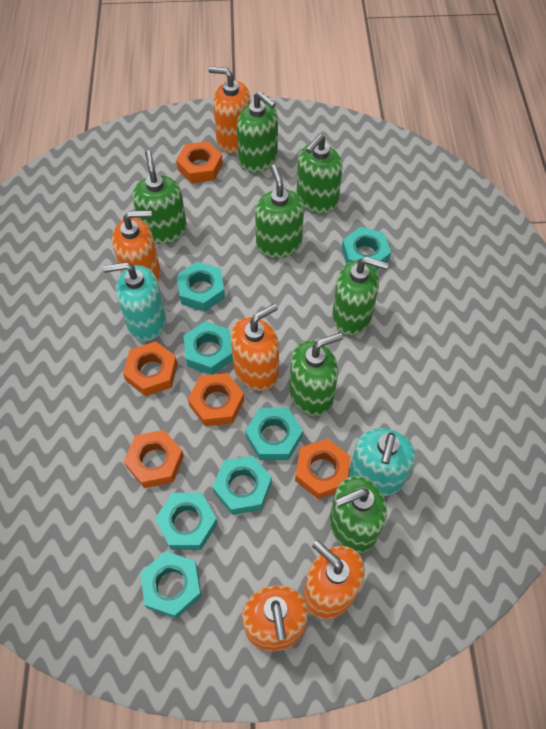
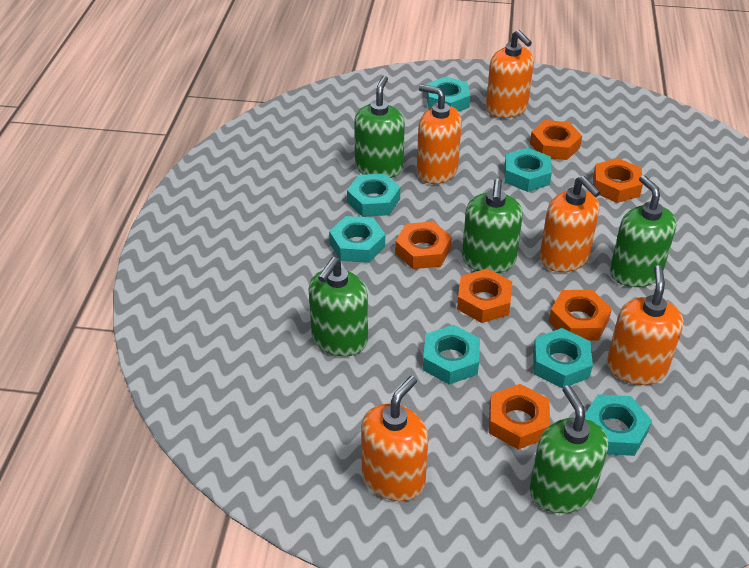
green soap dispenser: [132,150,187,244] [237,91,278,173] [255,165,304,258] [289,333,343,416] [296,134,343,214] [330,476,387,553] [332,257,389,336] = 7 -> [308,257,368,356] [354,76,405,178] [462,178,523,273] [529,385,608,513] [610,175,677,287] = 5
orange nut: [123,341,178,396] [124,430,184,488] [176,141,223,183] [188,373,244,426] [295,439,351,499] = 5 -> [395,221,452,269] [457,269,512,323] [489,384,550,450] [530,120,582,160] [549,290,612,341] [593,158,643,203] = 6
turquoise soap dispenser: [103,262,166,341] [350,428,416,496] = 2 -> none = 0

